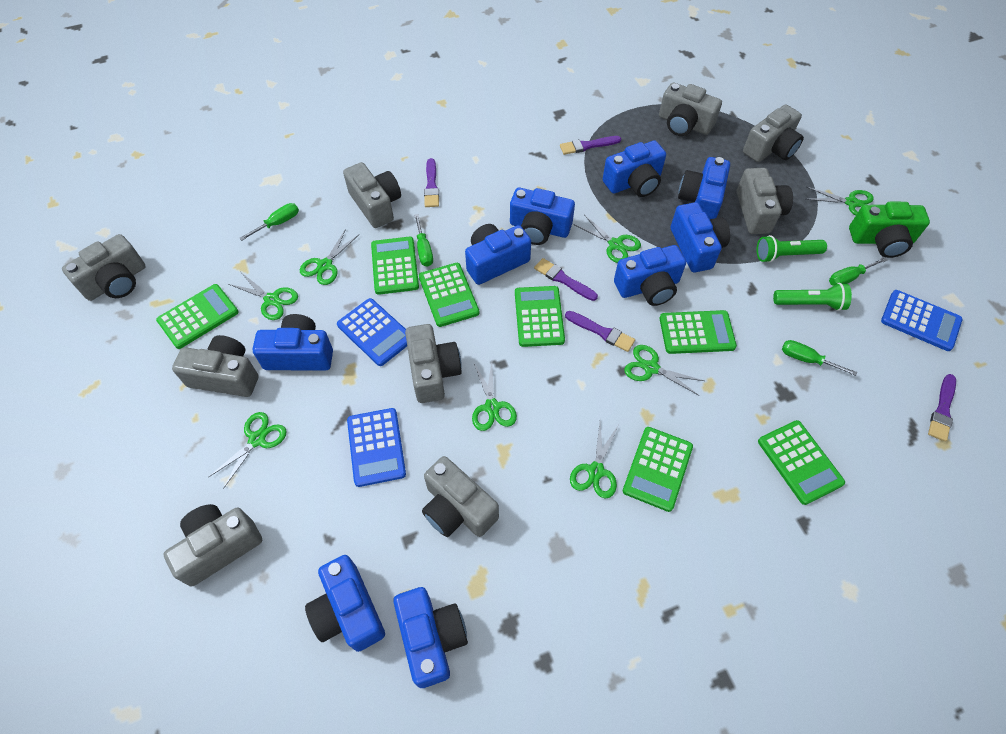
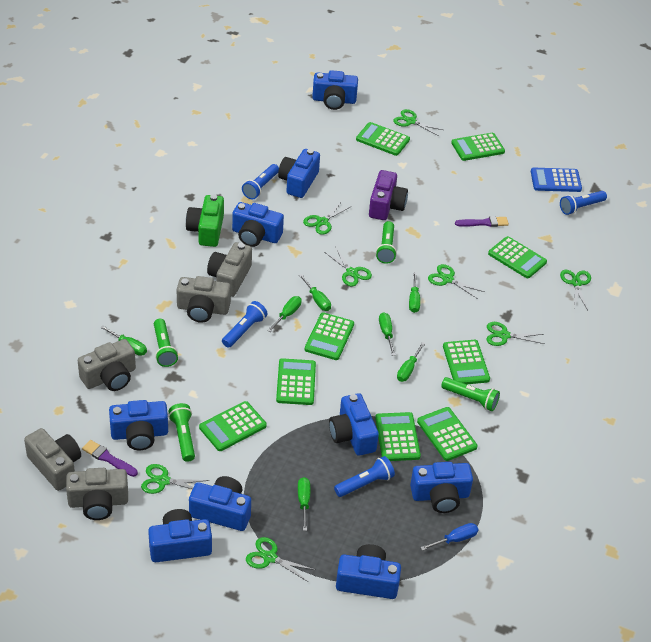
blue calculator: [337,298,407,366] [347,408,406,487] [881,290,963,351] = 3 -> [531,168,582,192] = 1
blue flashlight: none = 0 -> [222,301,268,348] [242,164,279,200] [334,456,395,497] [560,191,607,215] = 4
blue screwdriver: none = 0 -> [420,523,479,551] = 1
green calculator: [156,284,239,349] [371,237,419,295] [419,263,479,327] [515,286,565,347] [623,427,693,512] [659,310,737,354] [758,420,845,505] = 7 -> [199,401,267,451] [276,358,316,405] [305,312,354,360] [356,122,410,156] [375,412,421,461] [417,407,478,461] [443,340,490,384] [451,133,505,161] [488,236,547,278] = 9
green flashlight: [757,235,827,263] [773,283,852,311] = 2 -> [154,319,178,367] [168,403,195,462] [376,221,397,264] [441,377,500,411] = 4
green screwdriver: [239,203,299,241] [414,214,433,267] [782,340,857,376] [829,257,887,286] = 4 -> [100,325,147,356] [267,296,302,332] [298,477,310,531] [299,274,331,311] [379,312,395,356] [397,342,426,382] [409,272,420,313] = 7
grey camera: [62,234,146,301] [164,504,262,586] [172,335,258,397] [343,162,401,228] [405,324,462,403] [422,456,499,537] [659,82,722,136] [736,168,793,234] [743,105,804,162] = 9 -> [24,428,81,491] [66,468,128,520] [78,339,136,391] [176,276,231,323] [207,242,252,297] = 5
purple brush: [424,158,439,207] [534,258,598,301] [560,136,621,155] [565,311,635,352] [928,374,956,442] = 5 -> [82,440,138,477] [455,216,509,227] = 2
purple camera: none = 0 -> [369,170,408,220] = 1

